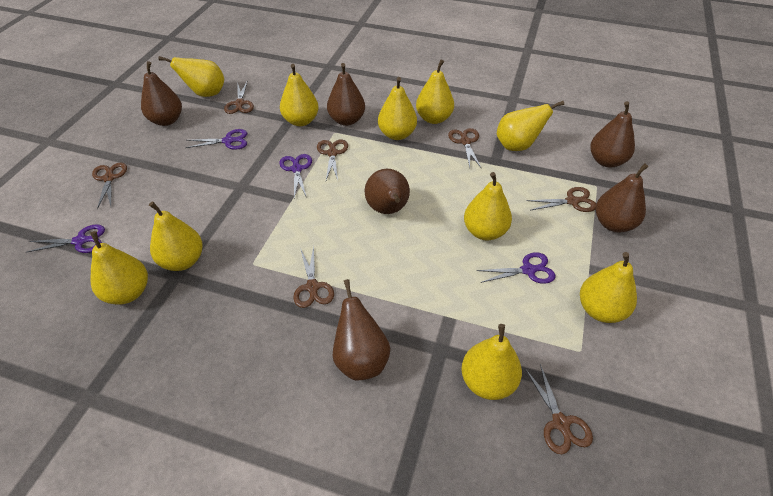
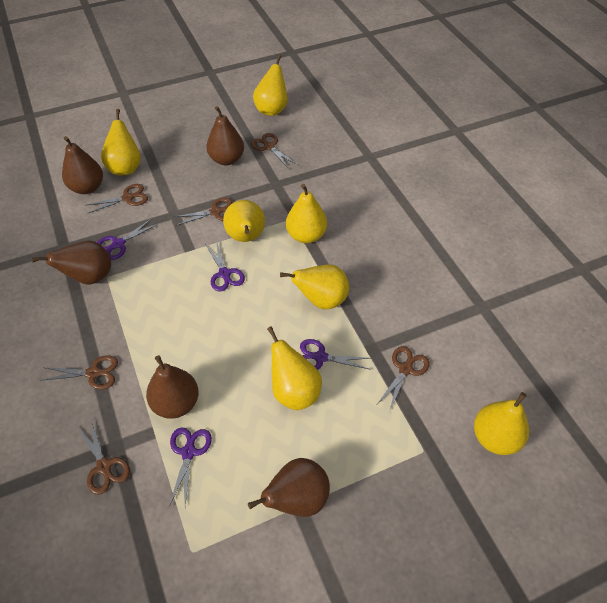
brown pear: [141,61,182,126] [327,63,365,126] [333,279,390,380] [365,169,410,214] [590,101,635,167] [596,163,648,232] = 6 -> [32,240,111,285] [62,136,103,194] [146,355,199,419] [206,106,244,165] [248,458,330,517] = 5
brown scissors: [92,163,127,209] [224,82,254,114] [293,245,334,308] [317,140,348,180] [448,128,481,168] [525,364,593,454] [526,187,596,212] = 7 -> [40,355,118,390] [77,419,130,495] [85,184,148,213] [174,198,233,226] [251,133,296,168] [377,346,430,410] = 6
yellow pear: [90,231,148,305] [149,201,203,271] [159,56,224,97] [280,64,319,126] [378,77,417,140] [416,60,454,124] [461,324,522,400] [464,172,512,240] [497,101,564,151] [580,252,637,323] = 10 -> [101,109,141,175] [223,200,265,242] [253,55,288,116] [267,326,322,410] [280,265,349,310] [286,184,327,243] [474,392,529,455] = 7

